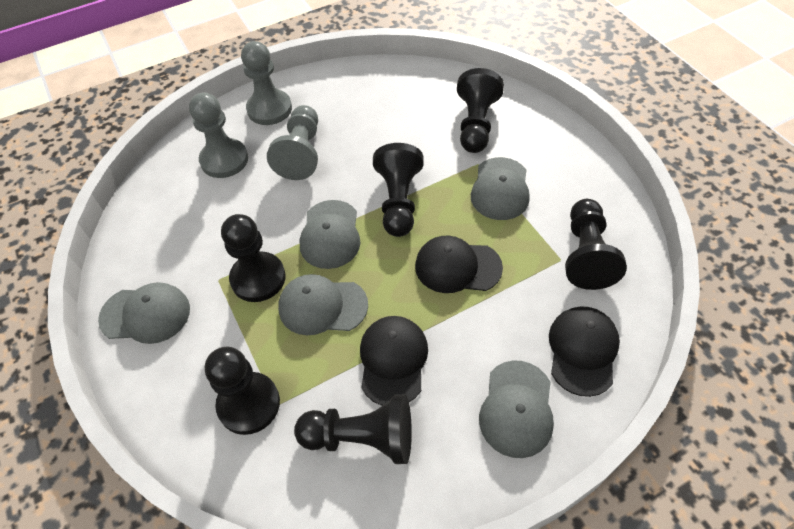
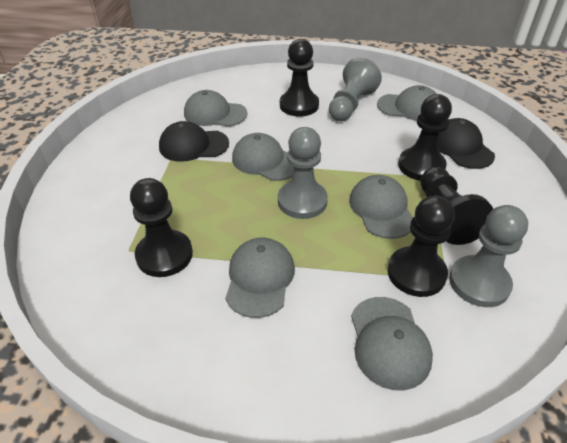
black cap: [360,316,428,406] [415,236,503,293] [549,306,620,397] = 3 -> [159,121,229,162] [438,118,495,169] = 2
black pawn: [205,346,280,435] [221,214,285,302] [294,394,412,464] [373,143,424,237] [457,68,504,153] [565,199,627,290] = 6 -> [130,178,193,277] [280,39,319,117] [387,196,455,297] [398,94,452,181] [420,167,493,245] = 5
grey cap: [98,282,190,344] [278,274,368,335] [299,200,360,269] [471,157,530,220] [479,361,554,458] = 5 -> [184,90,247,127] [225,238,295,318] [232,133,294,181] [349,175,413,239] [351,297,433,390] [377,85,437,121] = 6

